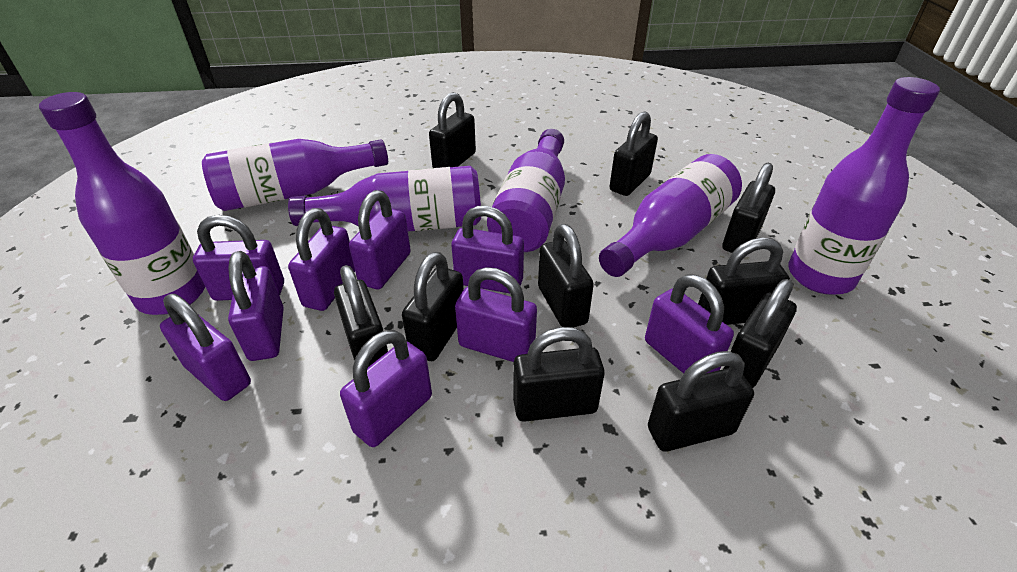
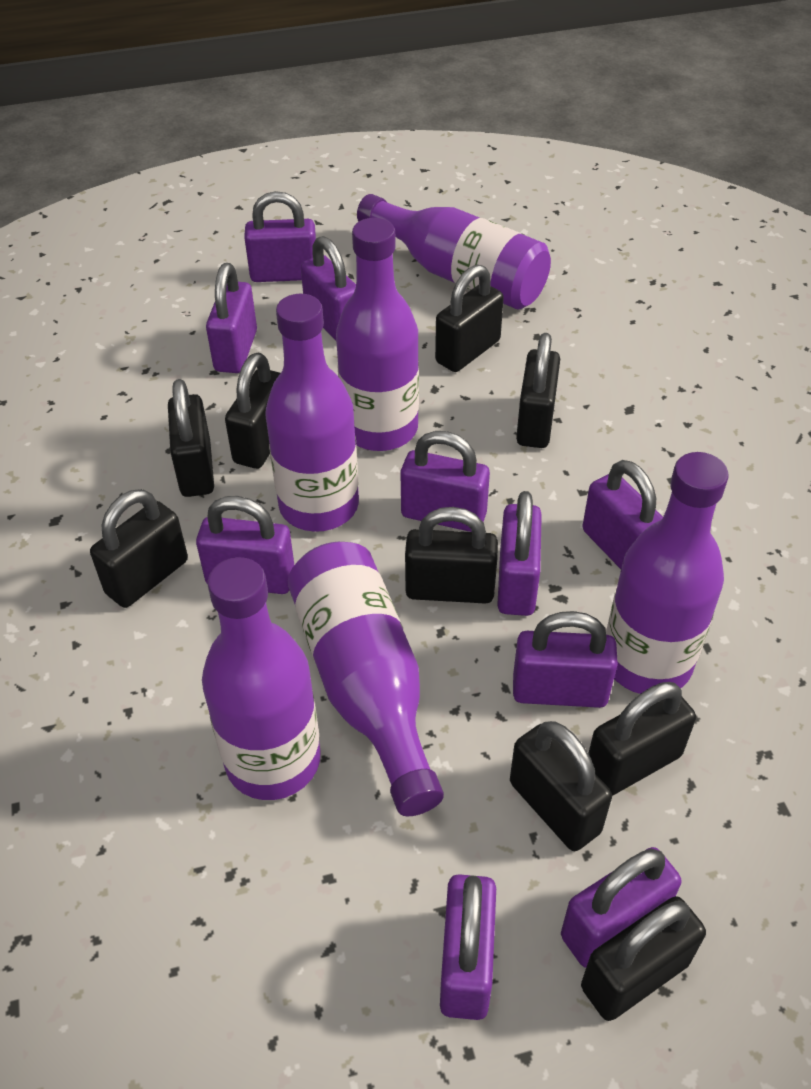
black padlock: [334,265,388,367] [402,252,464,361] [429,92,476,168] [513,327,605,422] [538,224,594,327] [609,111,658,196] [648,351,754,452] [698,237,790,325] [723,163,775,253] [723,279,797,388] = 10 -> [90,489,188,608] [168,379,214,497] [225,353,280,469] [405,507,498,604] [435,265,504,372] [510,721,612,851] [516,333,560,448] [581,896,706,1021] [588,682,696,796] = 9
purple padlock: [160,294,251,401] [193,215,284,301] [228,251,284,361] [288,208,355,311] [340,330,432,447] [349,190,411,290] [451,206,524,294] [455,267,537,362] [645,274,734,374] = 9 -> [196,496,294,594] [206,263,257,373] [244,191,316,282] [301,236,356,340] [401,431,490,532] [440,874,496,1020] [497,491,542,616] [513,611,618,708] [561,847,681,968] [582,460,663,569] = 10

